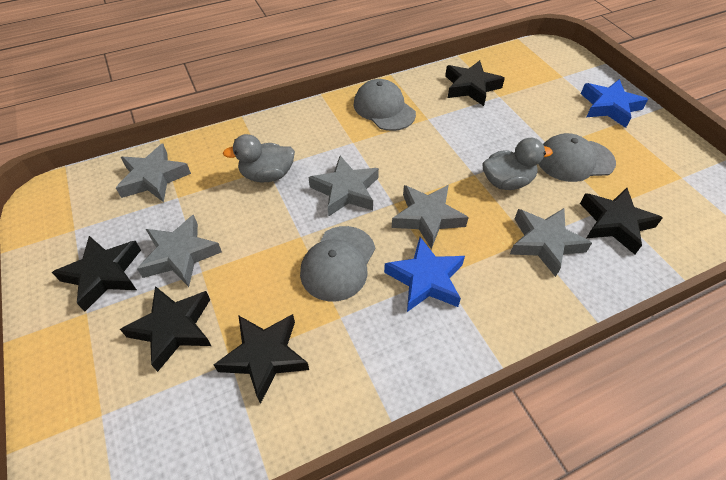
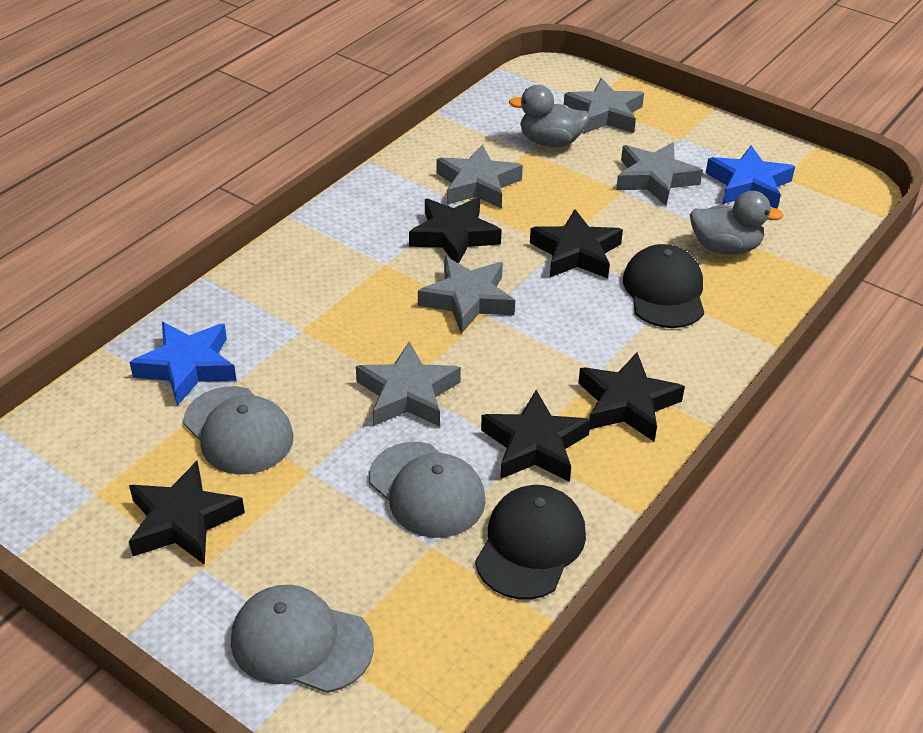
black cap: none = 0 -> [475,485,586,600] [623,244,704,328] = 2

